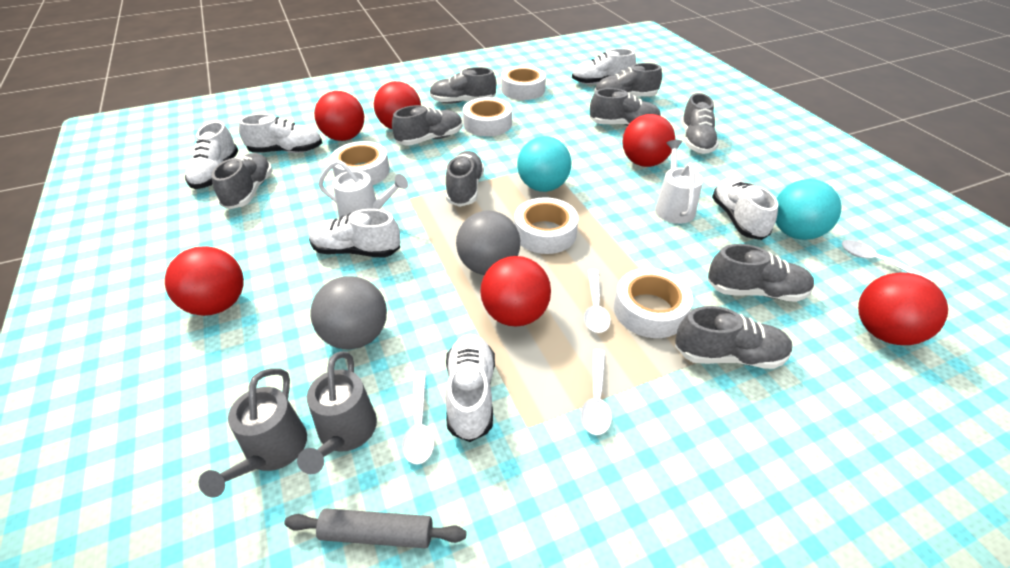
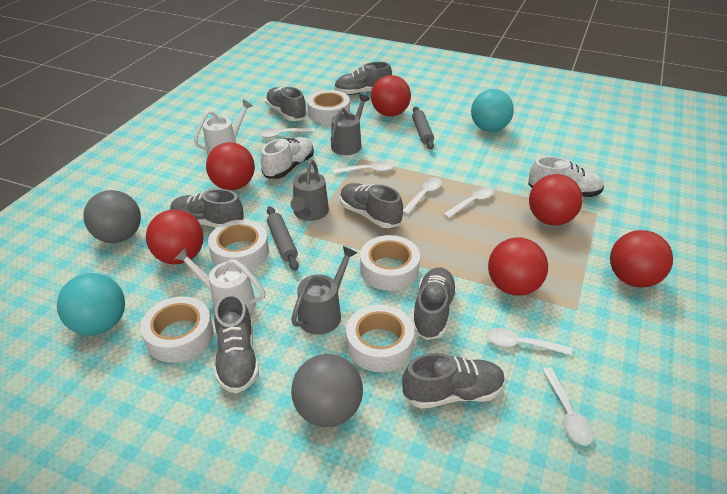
grey rolling pin: [284,508,466,548] = 1 -> [267,206,299,271] [412,107,434,150] = 2
grey shoe: [212,153,273,209] [392,105,463,146] [429,67,496,104] [446,151,484,207] [590,88,661,126] [594,63,662,96] [675,306,793,369] [681,93,719,154] [707,244,814,302] = 9 -> [170,189,244,228] [214,294,259,393] [265,86,307,121] [334,62,392,95] [340,183,403,228] [402,353,505,409] [412,267,457,340] = 7
grey watering can: [199,368,307,497] [297,351,377,474] = 2 -> [290,159,329,221] [291,246,357,335] [331,94,370,155] = 3
white shoe: [185,121,238,189] [239,114,322,153] [309,209,400,258] [445,334,495,442] [572,48,636,84] [712,178,778,240] = 6 -> [261,137,314,179] [528,156,604,197] = 2
white spoon: [402,371,435,464] [581,349,612,435] [584,269,611,333] [842,240,933,281] = 4 -> [259,127,315,138] [333,161,394,174] [403,177,442,215] [443,186,494,218] [486,328,572,356] [542,367,594,446] = 6

